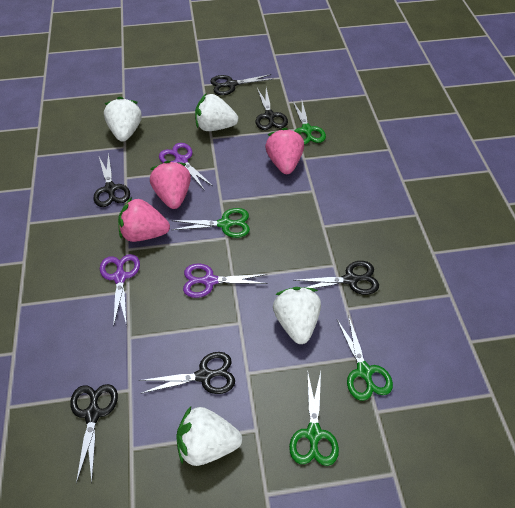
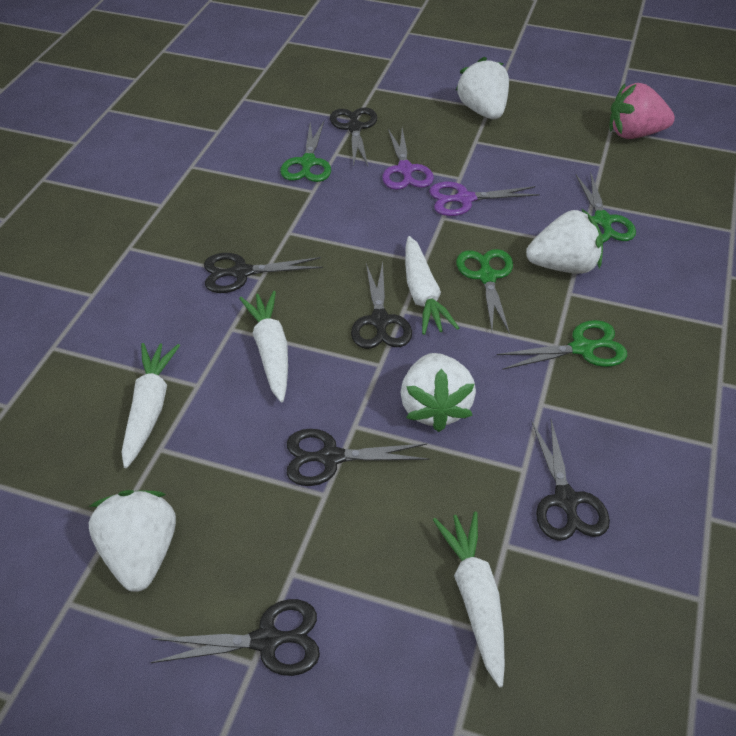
pink strawberry: [118,197,170,242] [150,160,191,209] [265,128,304,174] = 3 -> [610,83,675,139] = 1
purple scissors: [100,254,140,327] [159,143,213,191] [183,263,268,298] = 3 -> [382,128,434,190] [429,182,540,216] = 2
white carrot: none = 0 -> [121,343,180,468] [239,291,288,402] [405,236,459,335] [433,512,505,687] = 4

